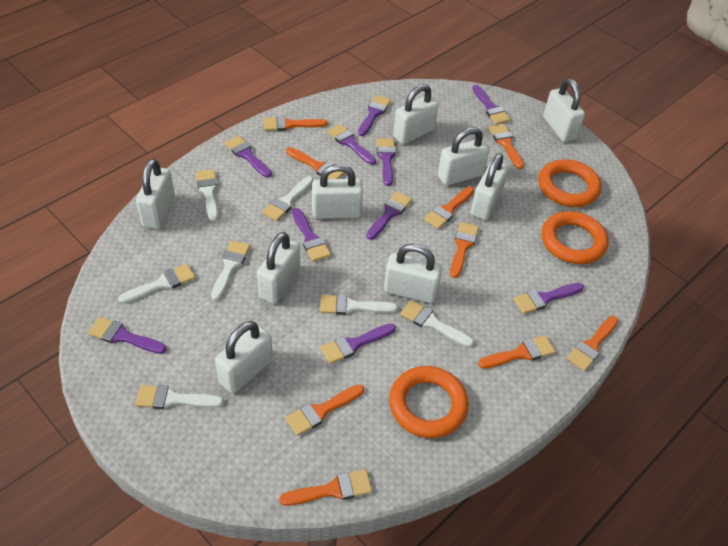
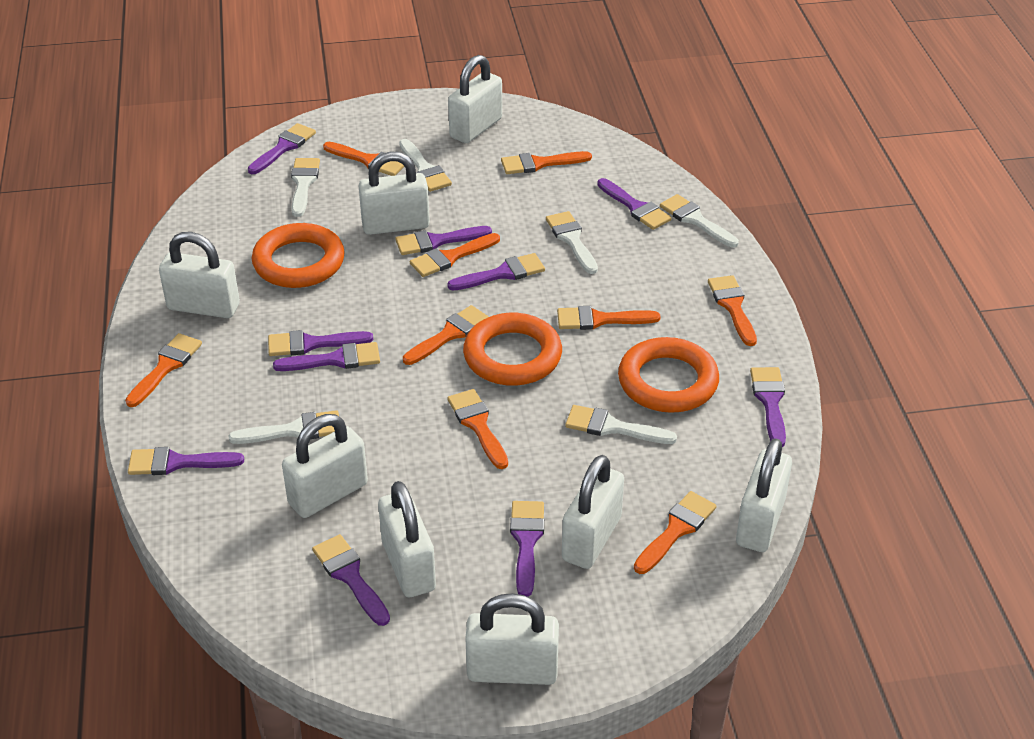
white brush: [118,263,195,304] [135,385,224,409] [196,169,218,222] [211,240,250,301] [262,176,313,221] [320,294,398,315] [400,300,474,347] = 7 -> [228,410,339,444] [291,158,320,217] [399,139,452,192] [546,211,598,274] [565,405,677,444] [660,194,739,247] = 6
white padlock: [136,159,175,229] [215,321,273,393] [257,232,300,304] [312,164,363,219] [384,243,442,303] [393,84,439,144] [438,127,489,186] [471,153,508,220] [543,79,585,142] = 9 -> [159,232,240,318] [282,414,368,518] [359,152,430,235] [378,481,436,597] [448,55,502,143] [465,593,559,685] [562,455,624,569] [736,438,792,552] = 8

